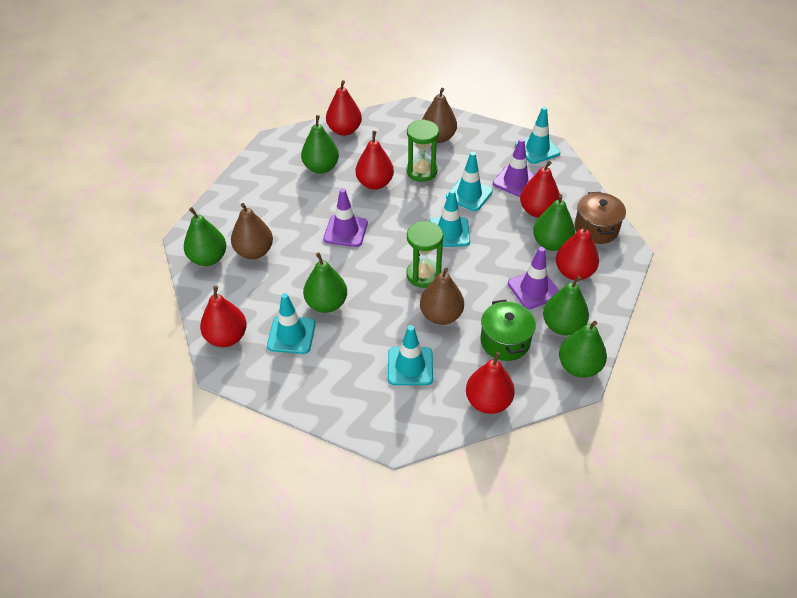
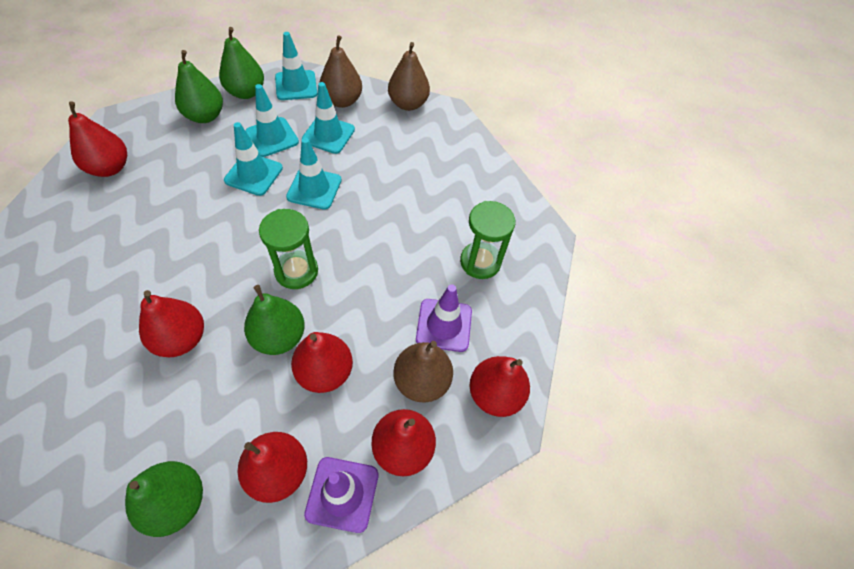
brown pot: [574,192,626,244] = 1 -> none = 0
green pear: [184,207,226,266] [301,115,339,173] [303,252,347,313] [533,194,575,251] [543,276,589,336] [559,321,607,378] = 6 -> [125,461,203,537] [175,50,223,123] [219,27,264,99] [244,285,305,355] = 4
green pot: [480,299,536,361] = 1 -> none = 0
purple traffic cone: [323,188,368,247] [493,138,535,197] [508,247,559,309] = 3 -> [304,457,378,533] [416,284,472,352] = 2

